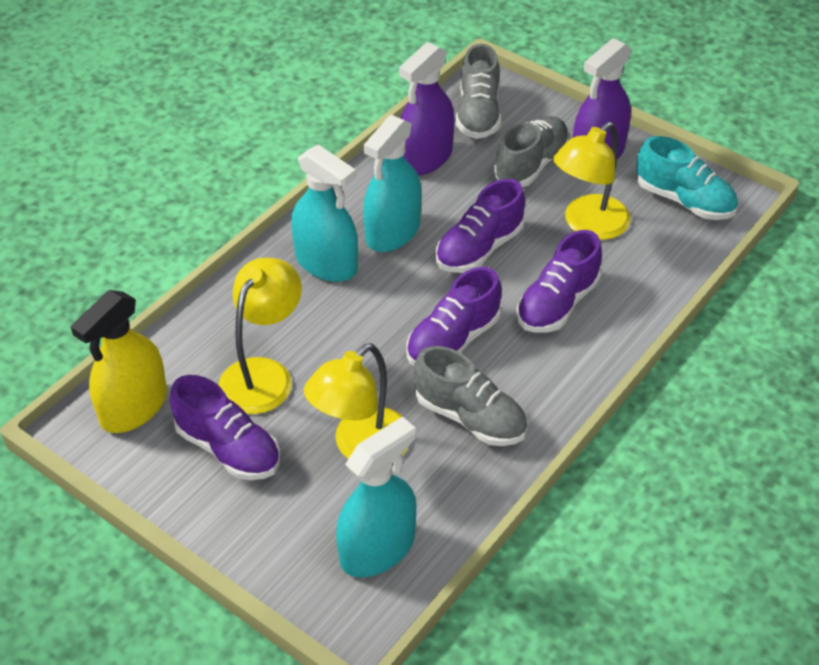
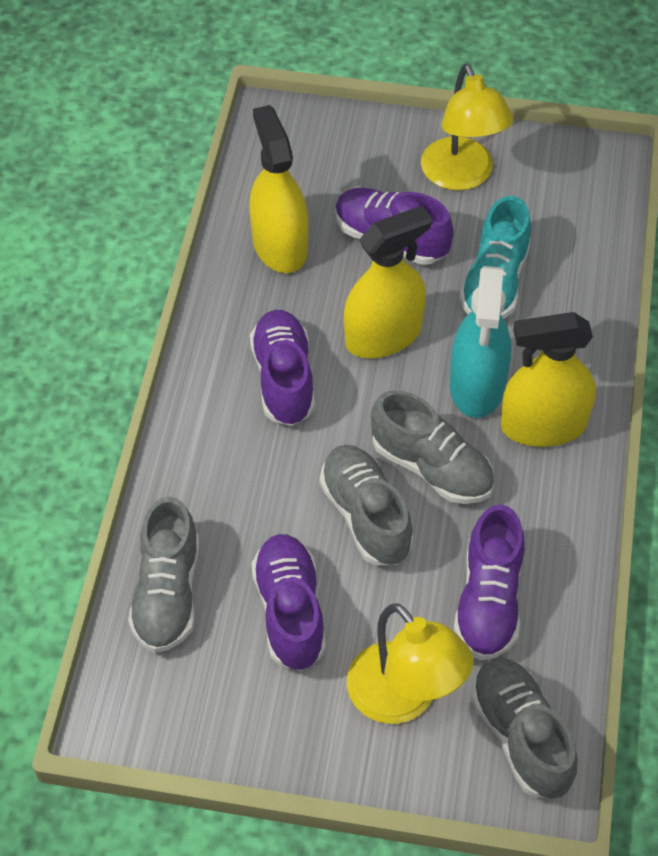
grey shoe: [413,346,527,446] [456,44,501,139] [494,116,569,187] = 3 -> [128,496,199,653] [320,445,413,565] [371,390,494,504] [471,657,578,799] = 4
purple spray bottle: [399,42,455,175] [573,38,632,160] = 2 -> none = 0
turquoise spray bottle: [291,144,358,282] [336,416,416,578] [363,115,421,252] = 3 -> [450,266,511,418] = 1
yellow lamp: [218,258,302,414] [304,343,409,459] [553,122,631,240] = 3 -> [347,603,474,724] [421,64,514,190] = 2
yellow spray bottle: [71,290,167,433] = 1 -> [249,105,309,273] [344,206,432,358] [501,312,596,447] = 3

